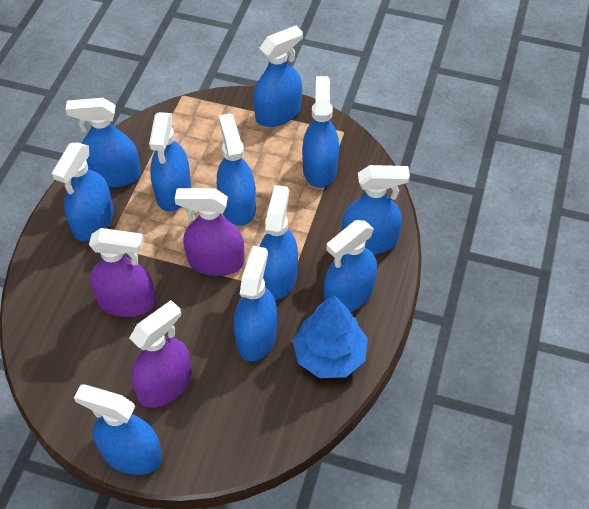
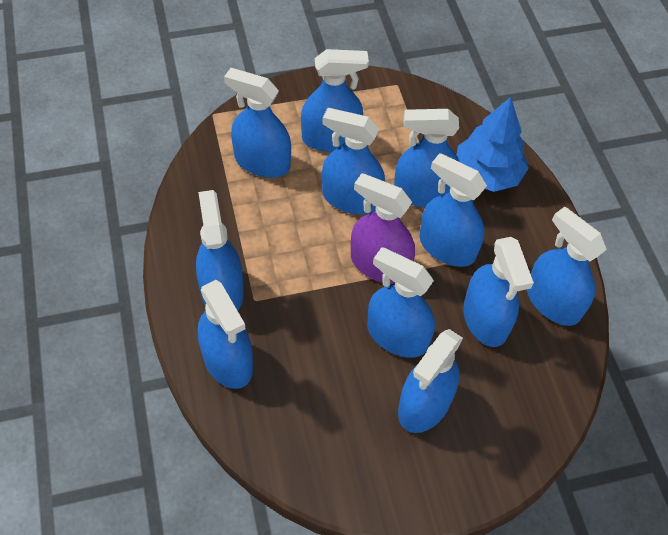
purple spray bottle: [89,228,156,317] [129,300,192,408] [175,188,244,276] = 3 -> [351,173,415,284] = 1

